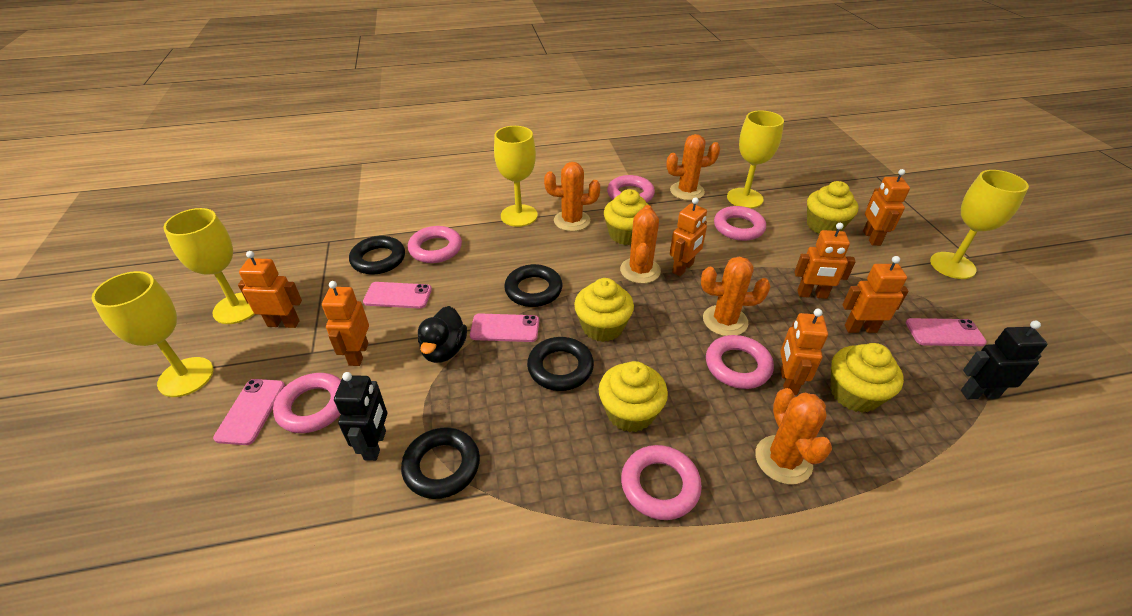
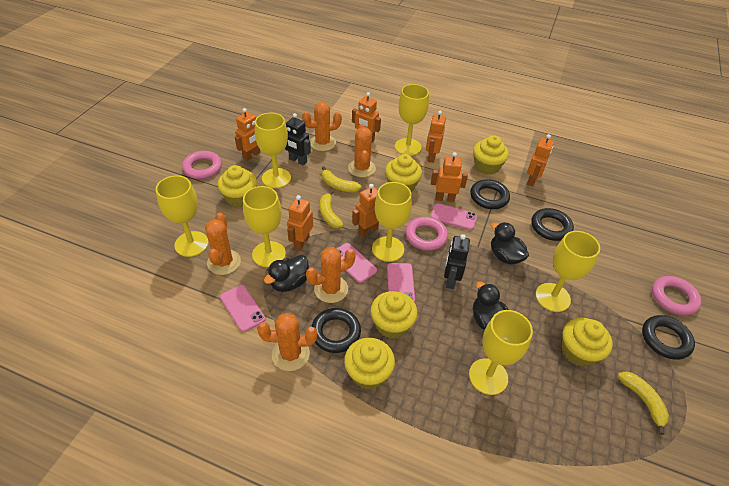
black duck: [418,306,467,363] = 1 -> [264,255,309,292] [473,282,509,329] [491,222,529,265] = 3
pink ring: [273,373,341,433] [408,226,462,263] [607,175,655,203] [621,445,702,520] [706,335,774,389] [714,206,766,241] = 6 -> [182,151,222,179] [406,217,448,251] [652,276,702,316] = 3
yellow banana: none = 0 -> [320,190,344,228] [322,166,362,192] [617,371,669,435] = 3
yellow cupcake: [574,278,634,342] [599,361,668,432] [604,189,649,245] [807,181,859,234] [831,343,904,412] = 5 -> [217,165,257,207] [344,338,395,389] [371,291,418,339] [385,154,422,192] [473,135,509,175] [562,318,613,367] = 6
yellow goblet: [91,271,214,397] [163,208,255,324] [494,126,538,227] [727,111,784,208] [930,170,1029,279] = 5 -> [156,175,209,257] [243,186,286,267] [255,113,291,188] [372,182,412,262] [395,84,429,156] [469,310,533,395] [535,231,600,312] = 7

